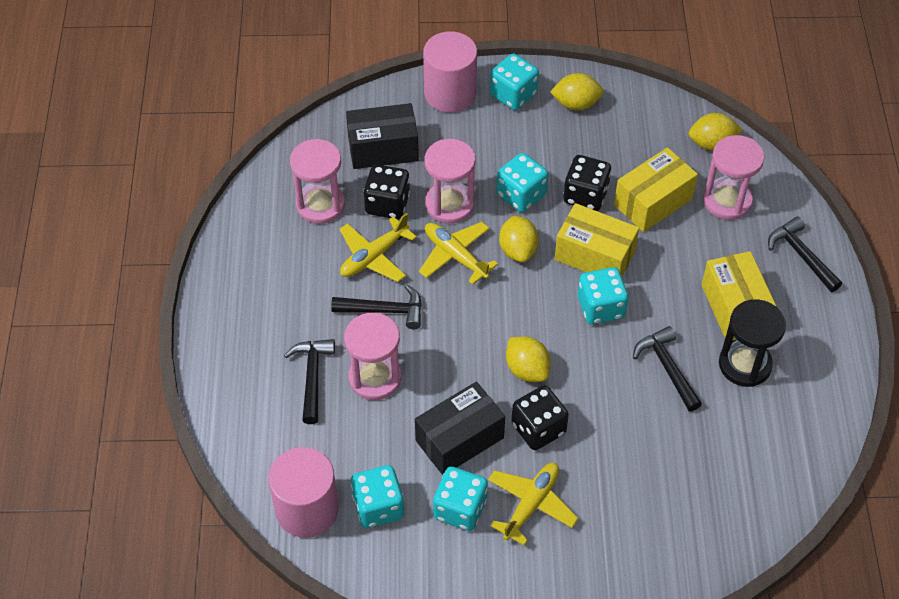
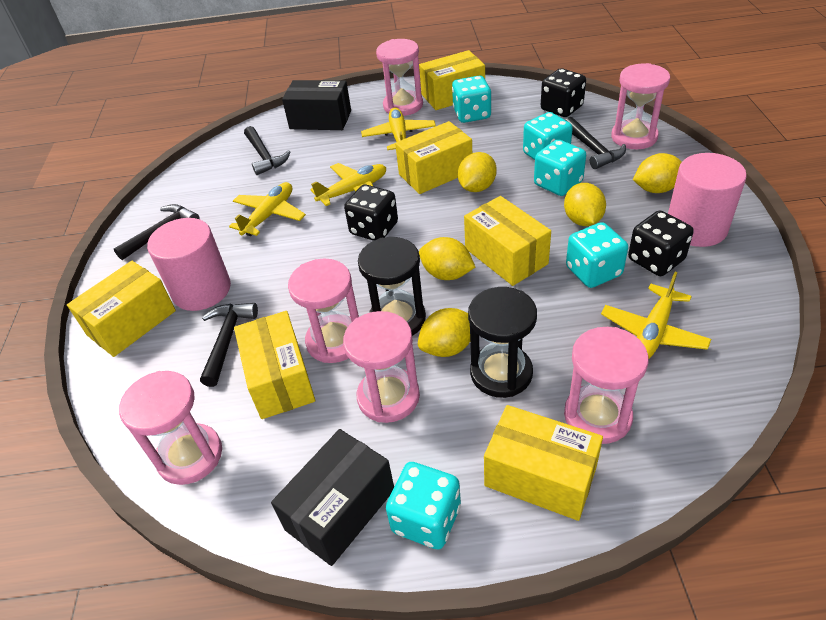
black hourglass: [719,299,786,387] = 1 -> [358,237,426,336] [468,287,537,398] = 2
pink hourglass: [290,139,345,224] [344,313,402,400] [425,139,475,224] [703,135,764,220] = 4 -> [119,371,222,485] [288,259,359,363] [343,311,420,423] [376,39,423,116] [564,327,648,444] [611,63,670,149] = 6
yellow box: [555,203,639,276] [614,147,698,232] [702,251,776,340] = 3 -> [67,261,176,357] [234,311,315,419] [395,121,472,194] [419,50,485,110] [464,196,551,286] [484,405,603,521] = 6
yellow lemon: [499,215,539,262] [506,337,551,382] [550,73,604,111] [689,113,742,151] = 4 -> [418,308,470,357] [419,237,475,280] [458,152,497,192] [564,183,606,226] [633,153,682,193] = 5
yellow plane: [339,213,417,282] [419,222,498,285] [488,463,578,545] = 3 -> [229,182,306,236] [310,163,386,206] [361,107,436,150] [601,272,711,359] = 4

